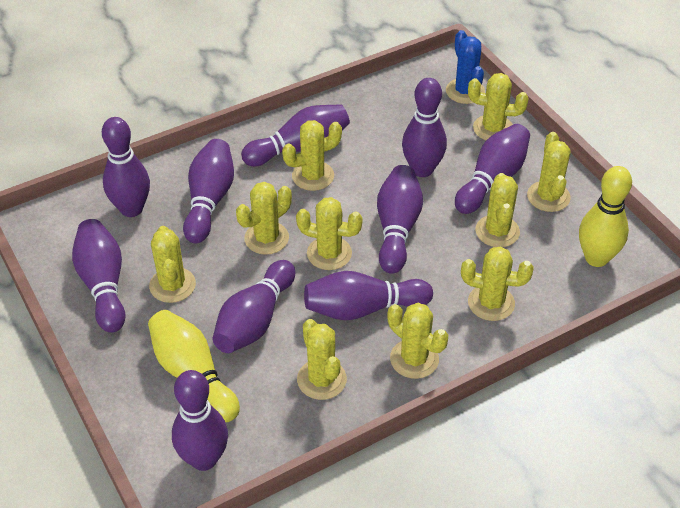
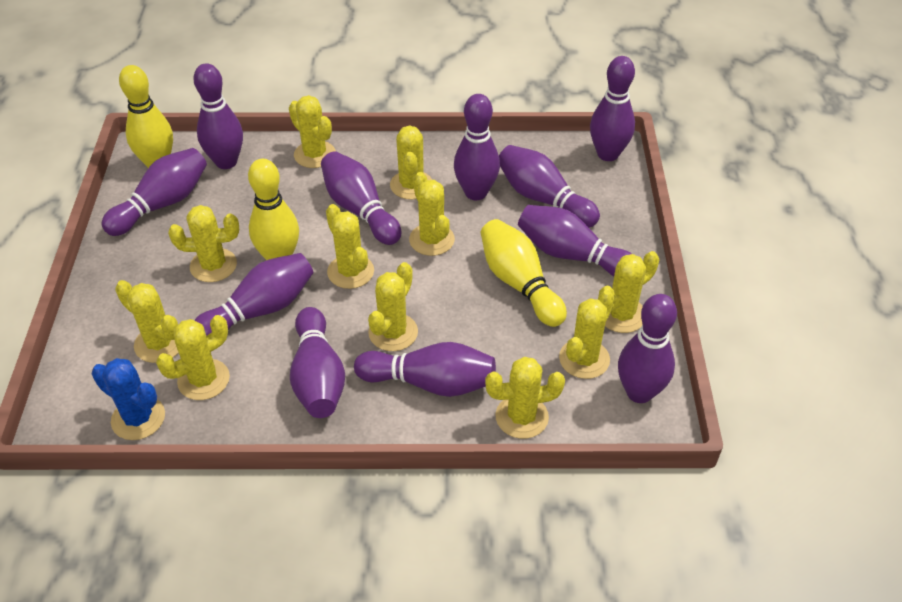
purple bowling pin: [72,219,126,333] [102,117,150,217] [172,370,228,471] [183,139,234,243] [213,260,295,353] [241,104,350,166] [304,271,433,320] [377,165,423,274] [402,78,447,177] [455,124,530,214] = 10 -> [102,148,207,236] [193,63,243,169] [194,253,314,336] [290,307,345,418] [321,151,401,245] [354,342,496,397] [454,94,500,200] [499,145,600,228] [518,205,632,277] [590,56,635,161] [618,294,677,403] = 11
yellow bowling pin: [148,310,240,422] [579,166,632,267] = 2 -> [119,65,173,168] [248,159,299,260] [480,219,567,327] = 3
yellow cactus: [149,226,196,303] [236,182,292,255] [282,120,342,191] [296,197,363,270] [297,319,347,400] [387,303,448,379] [461,246,534,321] [468,73,529,140] [475,173,520,247] [527,132,571,212] = 10 -> [115,280,179,363] [156,315,230,400] [168,205,239,282] [289,95,336,168] [326,204,374,289] [368,262,418,351] [390,125,432,200] [409,172,455,256] [485,357,565,439] [559,290,614,379] [599,251,659,333] = 11

